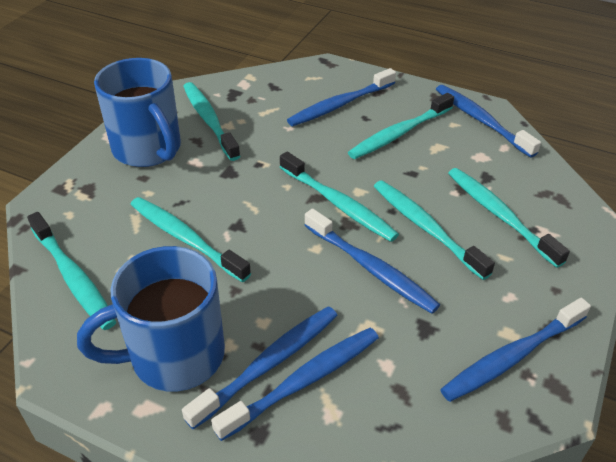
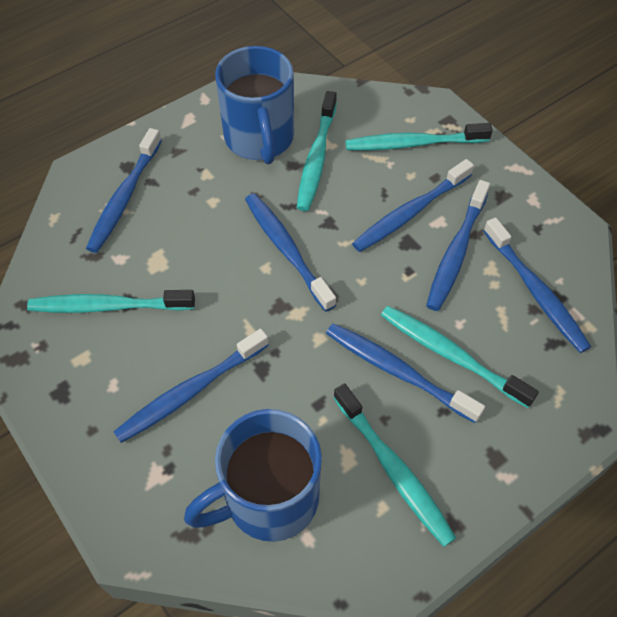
blue toothbrush: [182,306,338,430] [211,328,379,441] [287,68,396,126] [304,209,440,314] [436,85,541,158] [440,298,591,402] = 6 -> [86,128,162,253] [114,329,269,443] [245,193,336,312] [326,323,485,423] [352,159,474,252] [426,180,490,311] [484,217,591,353] = 7
turquoise toothbrush: [27,212,116,330] [130,197,251,282] [183,82,240,161] [280,152,399,242] [348,93,454,159] [374,181,495,280] [448,168,570,268] = 7 -> [27,290,195,313] [297,91,337,211] [333,383,456,547] [345,123,493,151] [381,306,539,408] = 5

